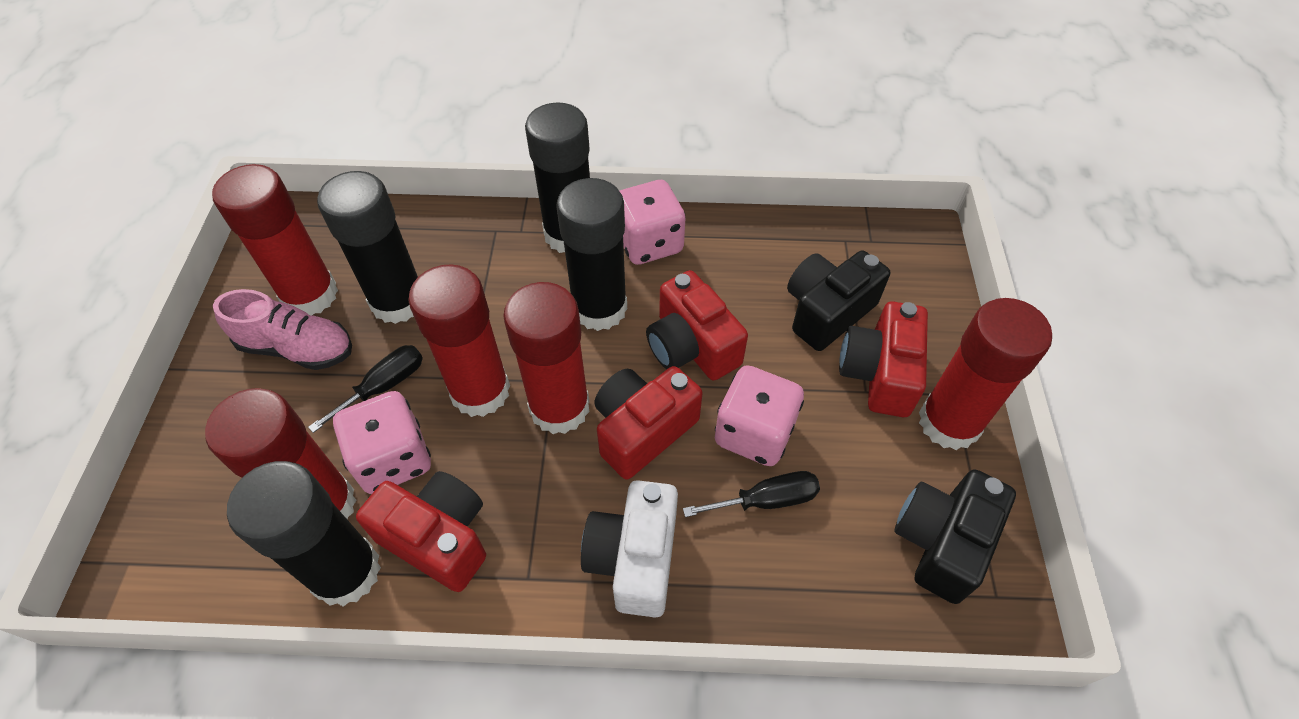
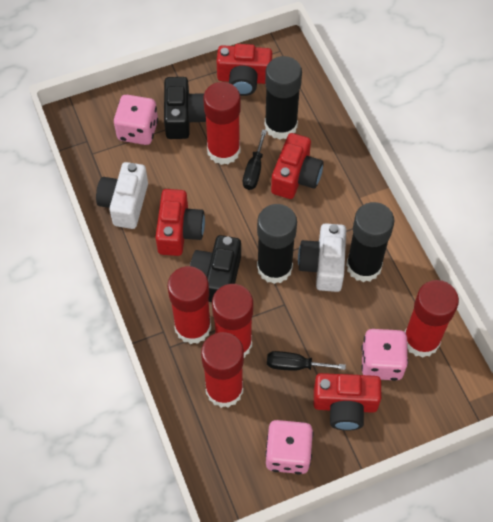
black glue stick: [227,461,381,606] [317,171,418,324] [525,103,590,253] [556,178,627,331] = 4 -> [257,204,297,284] [265,56,302,140] [346,202,394,282] = 3
pink shoe: [213,289,352,370] = 1 -> none = 0
white camera: [581,480,678,617] = 1 -> [96,162,148,229] [298,223,346,292] = 2

